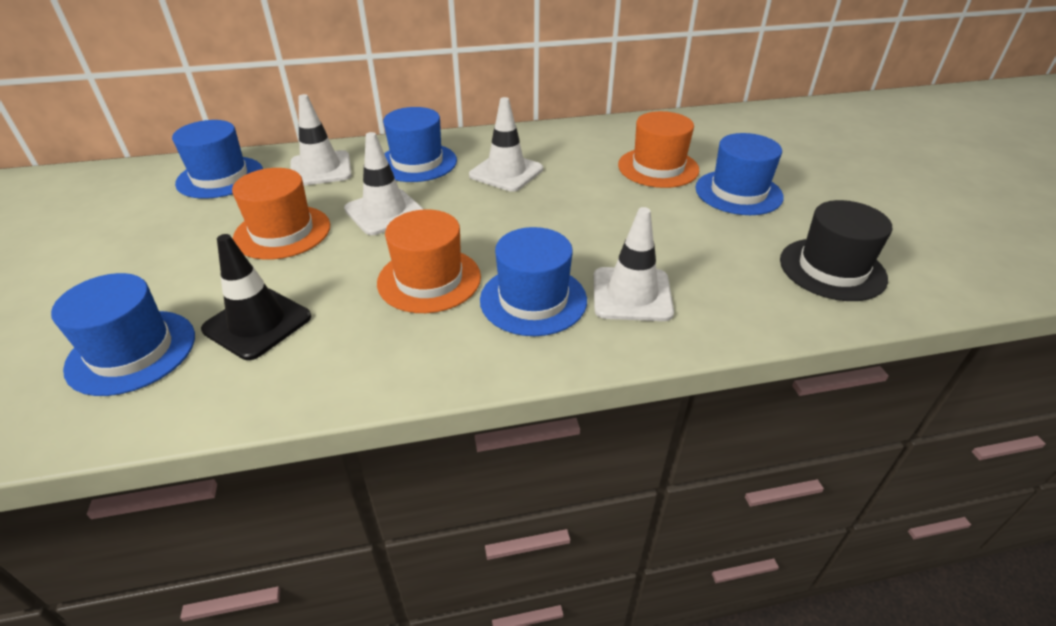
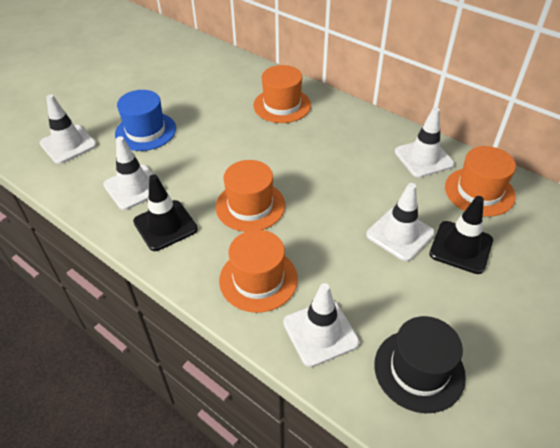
black traffic cone: [201,234,311,360] = 1 -> [133,174,198,251] [429,196,493,274] = 2
blue hat: [51,273,195,396] [172,120,263,199] [383,107,457,182] [480,227,587,336] [695,133,784,215] = 5 -> [115,90,176,151] = 1
orange hat: [232,168,330,260] [377,209,481,313] [618,111,699,188] = 3 -> [216,160,285,232] [219,230,298,313] [253,65,311,123] [445,146,516,217] = 4
white traffic cone: [290,94,352,186] [344,132,424,235] [469,97,543,192] [594,207,674,321] = 4 -> [40,94,97,164] [103,136,164,210] [283,283,359,367] [366,183,435,261] [395,107,454,178] = 5

